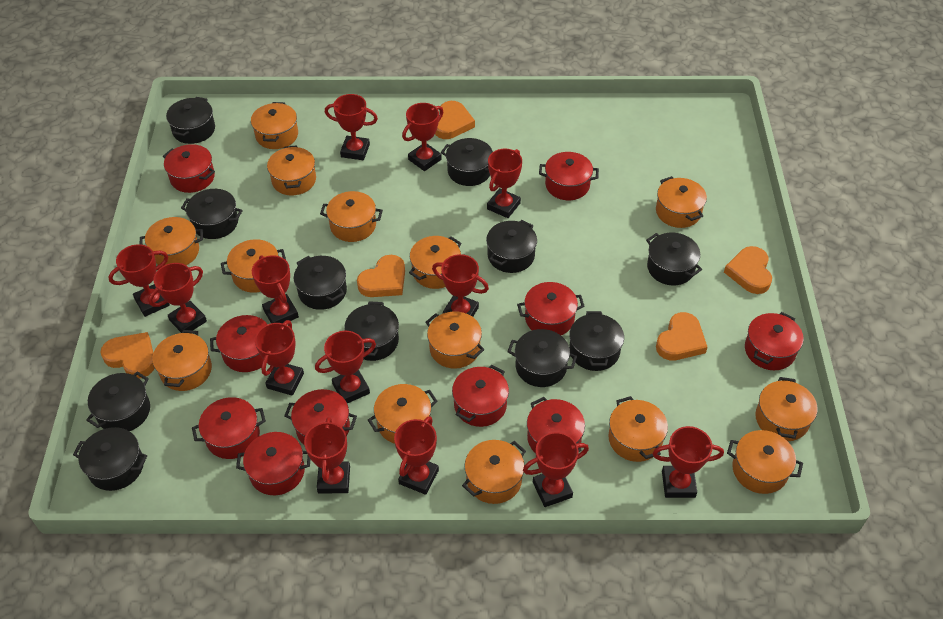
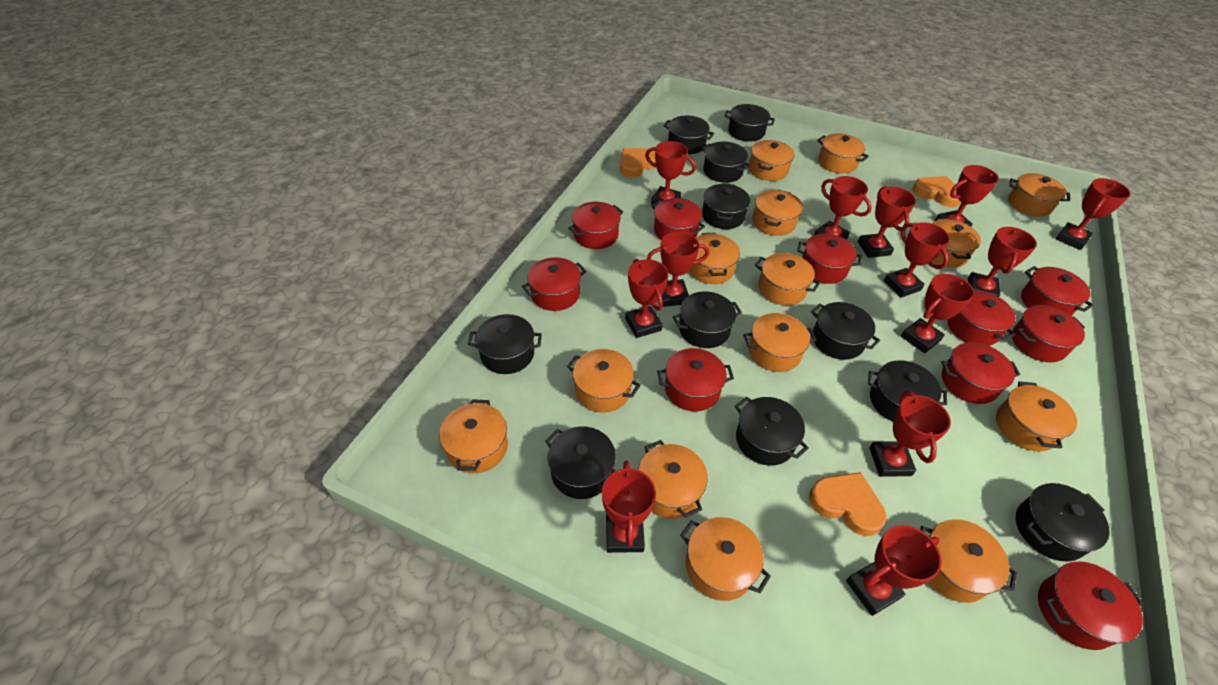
orange heart: [100,332,155,378] [357,255,405,297] [435,101,475,139] [656,312,708,360] [724,246,772,294] = 5 -> [620,148,656,177] [809,472,886,536] [912,176,961,207] = 3

